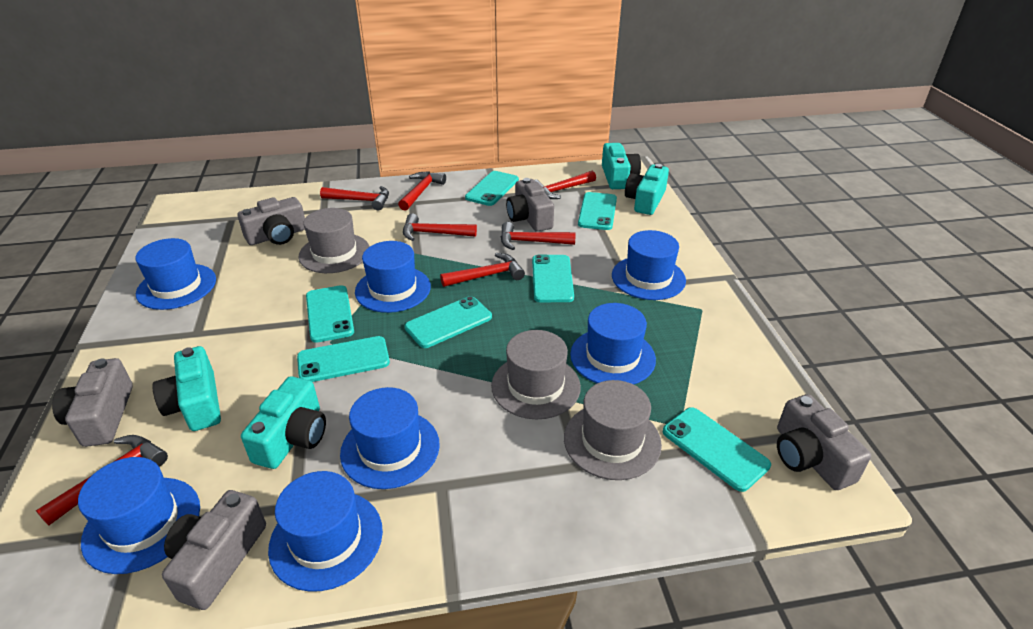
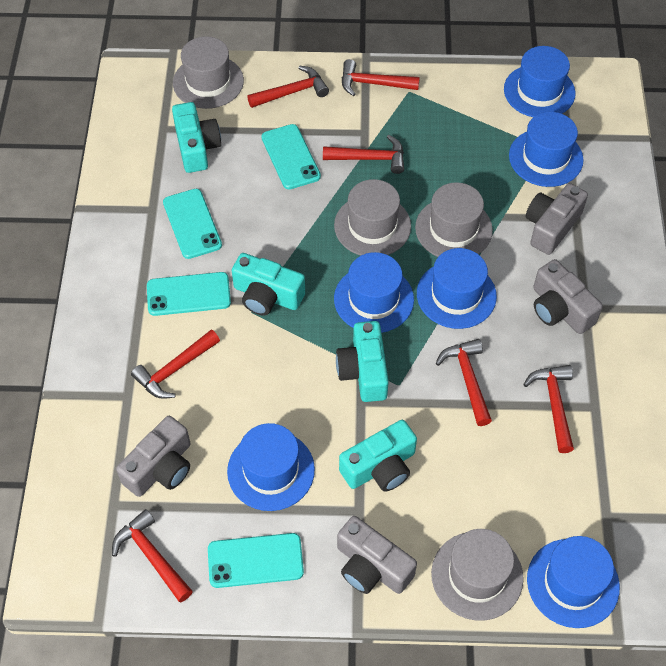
blue hat: [78,457,200,574] [135,238,216,310] [268,471,383,592] [340,387,440,489] [355,241,431,313] [570,303,656,385] [612,230,686,300] = 7 -> [227,423,315,511] [334,252,414,333] [417,248,497,329] [504,46,576,117] [509,112,584,187] [527,536,620,628] = 6
grey camera: [52,358,133,447] [162,490,266,610] [237,197,305,245] [506,178,554,232] [777,394,871,490] = 5 -> [116,416,191,497] [337,516,417,594] [525,183,588,255] [533,259,603,334] = 4
grey hat: [299,208,370,273] [491,330,581,419] [564,380,662,480] = 3 -> [173,36,244,109] [334,179,411,255] [415,182,493,257] [431,529,524,621] = 4
turquoise phone: [297,336,390,382] [306,285,354,343] [405,296,492,348] [465,171,519,206] [532,255,574,302] [578,192,617,230] [663,407,771,492] = 7 -> [147,272,231,316] [163,189,222,259] [208,533,304,588] [261,124,321,190] = 4

